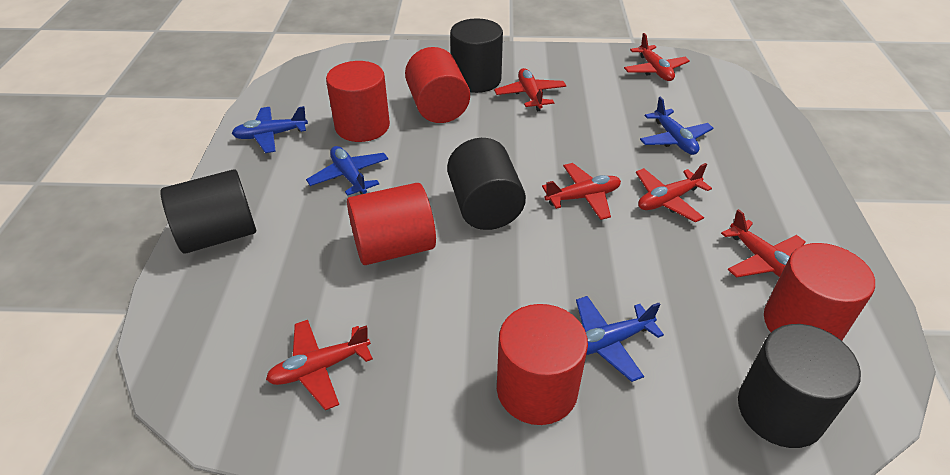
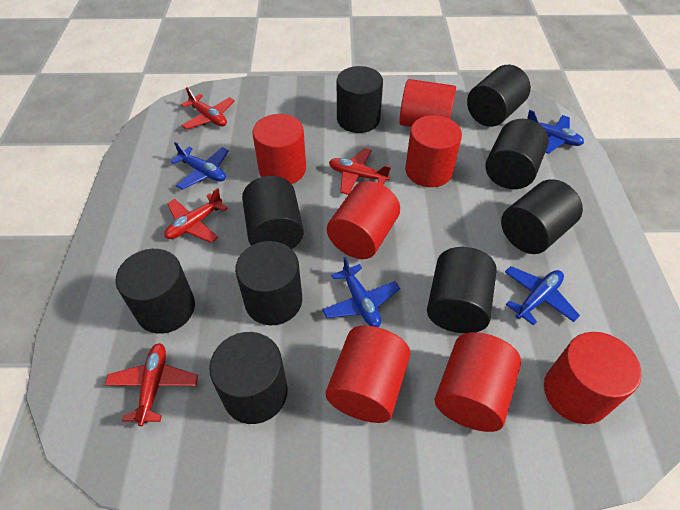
black cylinder: [160,169,256,254] [447,138,526,230] [450,18,503,93] [738,324,861,448] = 4 -> [115,249,195,334] [209,332,288,424] [235,241,302,325] [242,176,304,249] [337,66,383,133] [427,247,497,333] [467,65,531,127] [486,119,549,189] [501,179,583,254] = 9
red cylinder: [326,61,390,142] [347,183,436,265] [405,47,470,123] [497,304,588,425] [764,243,875,341] = 5 -> [252,114,306,184] [326,326,410,423] [327,181,400,259] [399,79,456,127] [405,115,462,187] [435,332,521,432] [544,332,641,424] = 7
red plane: [266,320,373,410] [494,68,566,111] [542,163,621,220] [624,33,690,81] [636,163,712,222] [721,209,806,278] = 6 -> [105,343,198,426] [164,188,228,243] [181,87,235,130] [329,148,391,195] = 4

